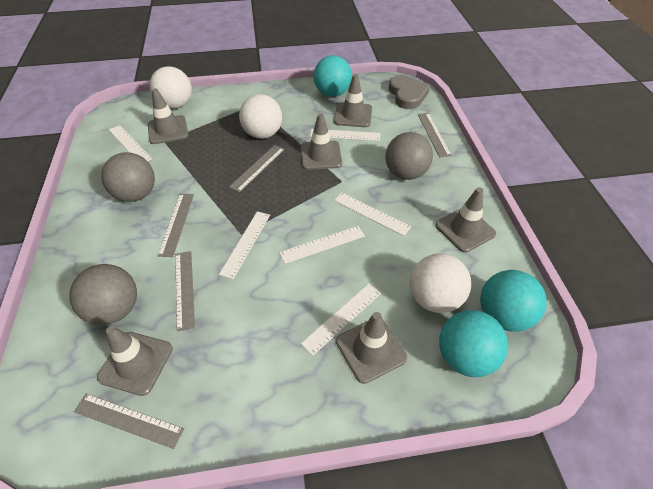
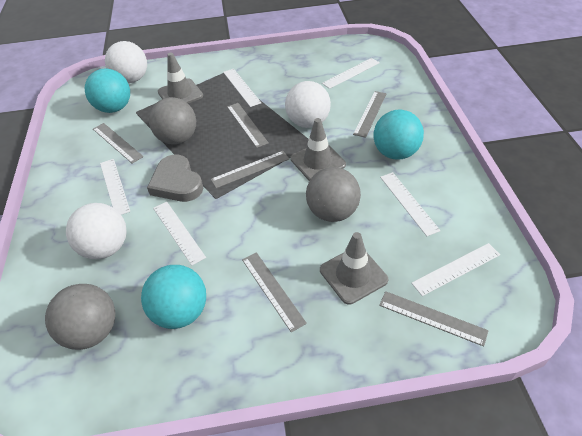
grey ruler: [74,393,184,449] [158,194,194,257] [175,251,195,332] [229,145,285,193] [418,113,452,157] = 5 -> [93,123,144,164] [211,151,289,188] [227,103,269,148] [242,252,307,332] [353,91,387,138] [379,291,488,347] = 6
grey traffic cone: [97,326,173,396] [148,88,188,144] [301,113,342,170] [334,74,372,127] [336,312,407,384] [435,187,496,253] = 6 -> [158,52,203,103] [291,118,346,181] [320,232,388,305] = 3

